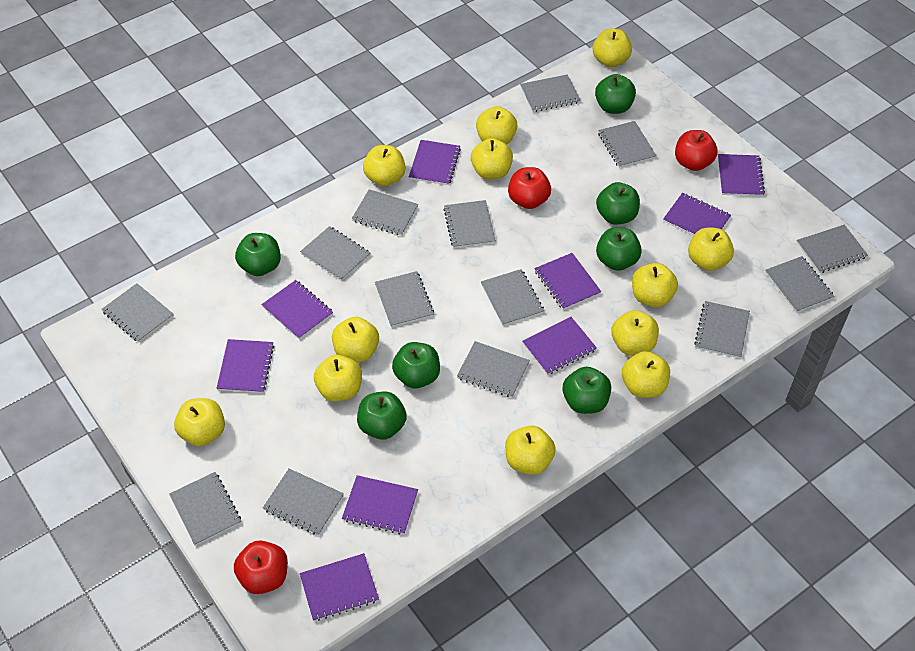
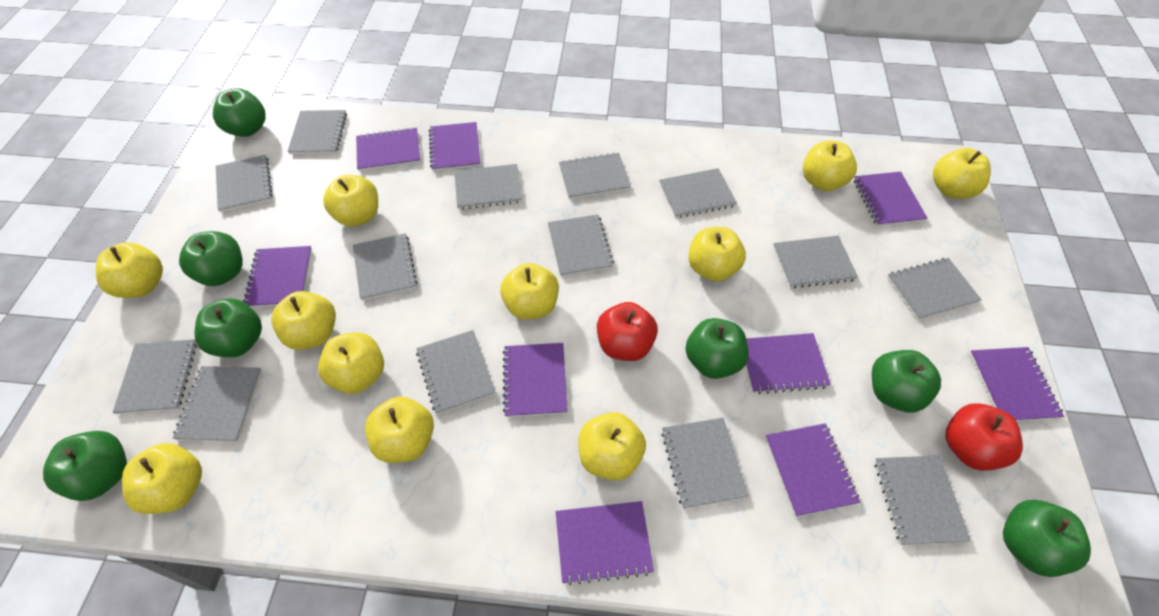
red apple: [234,540,288,594] [508,167,551,209] [675,130,718,171] = 3 -> [597,302,658,361] [946,403,1023,471] = 2
yellow apple: [174,398,225,446] [314,355,362,402] [332,317,379,362] [363,145,406,186] [471,138,513,179] [476,106,517,144] [505,425,556,475] [593,28,632,67] [611,310,659,355] [622,351,670,398] [632,263,678,307] [688,227,734,271] = 12 -> [96,242,163,298] [122,443,202,514] [271,291,336,350] [318,332,384,394] [323,175,378,227] [365,396,434,463] [500,263,559,320] [578,412,646,480] [688,227,746,281] [803,141,857,191] [933,148,991,199] = 11

